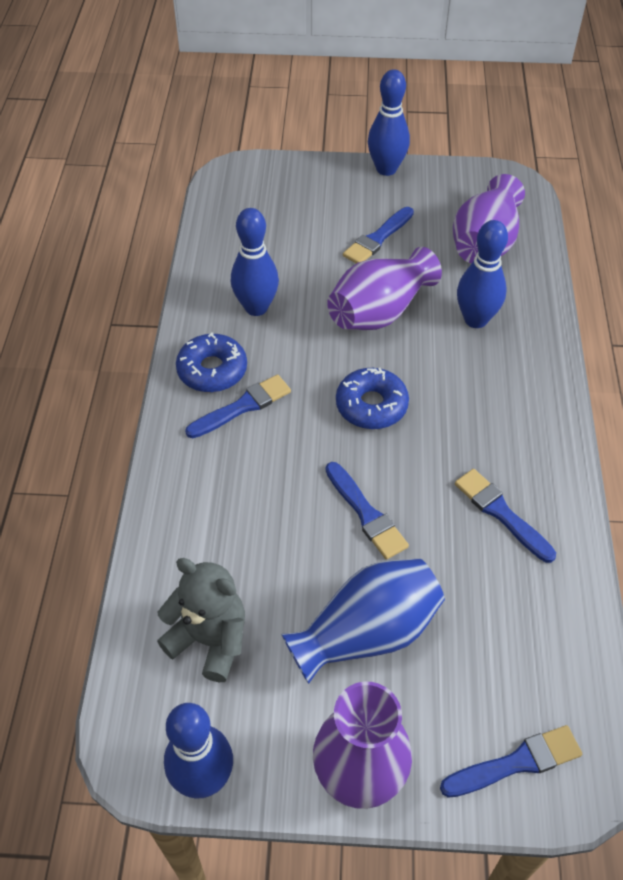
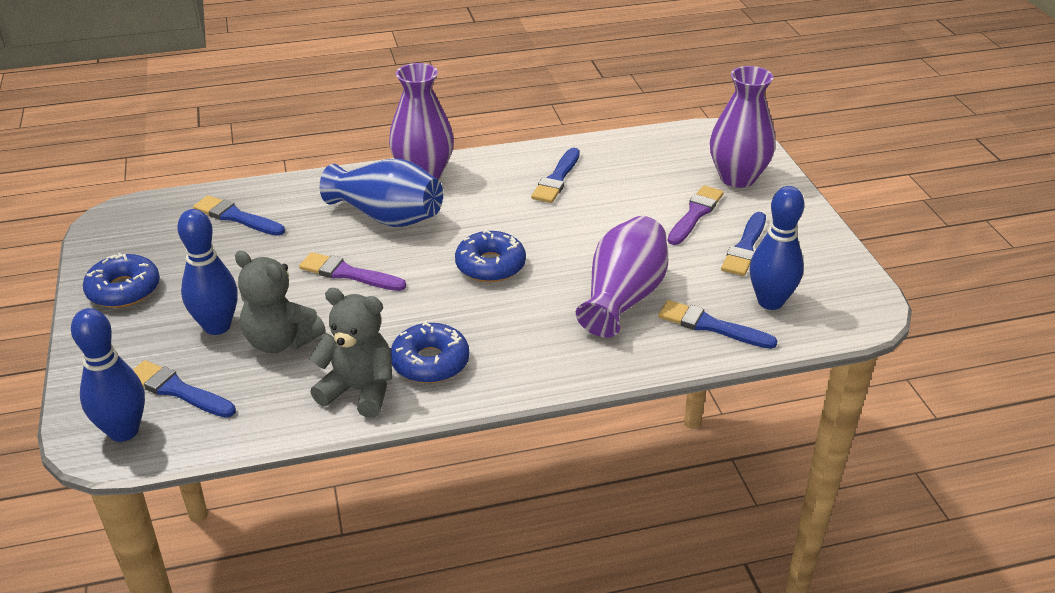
blue bowling pin: [164,703,233,799] [231,208,279,316] [368,69,410,176] [457,220,508,328] = 4 -> [71,308,145,442] [177,209,238,335] [750,186,804,310] = 3
blue donut: [176,332,247,392] [336,368,409,429] = 2 -> [83,253,160,308] [391,321,469,383] [455,229,526,282] = 3
grey teddy bear: [157,558,245,682] = 1 -> [235,251,326,353] [309,288,392,418] = 2
purple brush: none = 0 -> [299,252,406,291] [668,185,724,245] = 2

